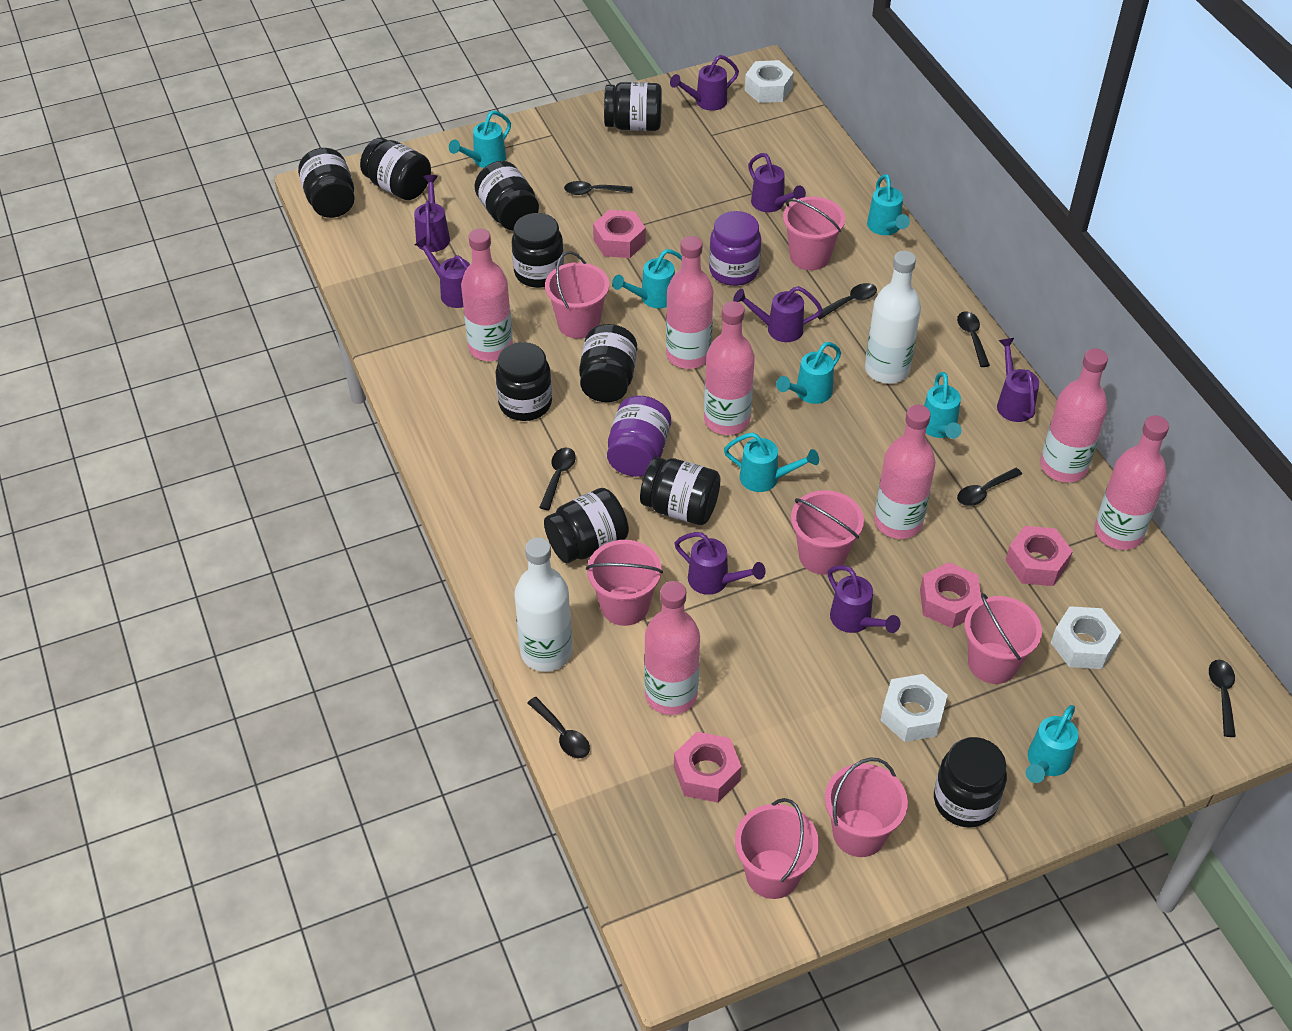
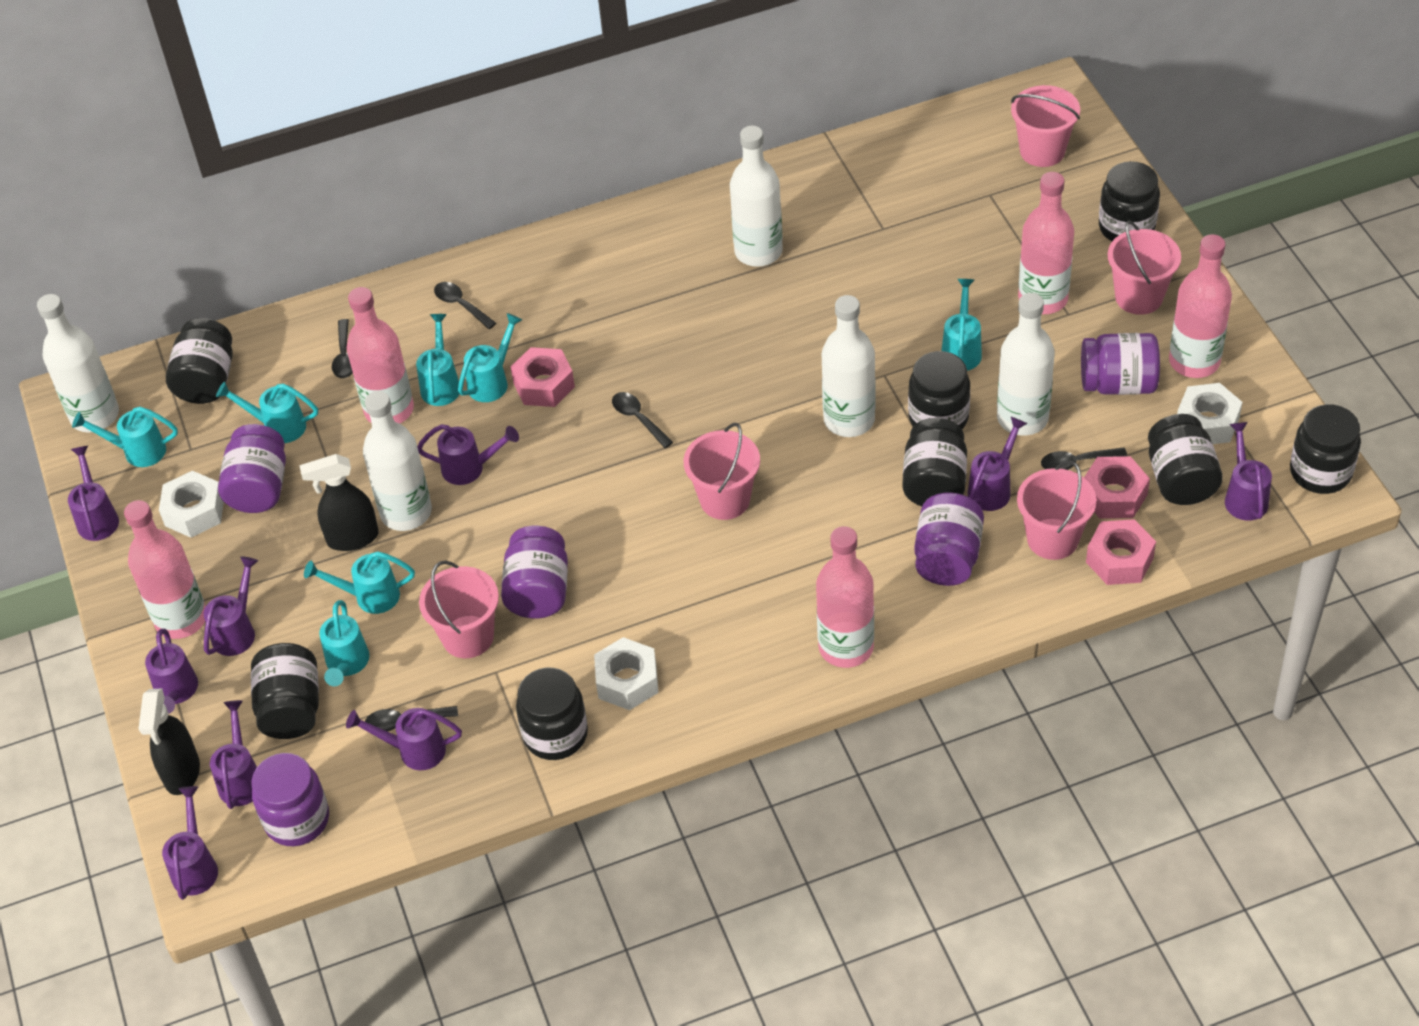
black jar: [298,148,355,218] [360,138,431,200] [475,161,539,230] [496,342,552,421] [512,213,564,288] [544,488,629,563] [579,324,637,402] [604,82,662,131] [640,457,720,525] [934,737,1007,828] = 10 -> [166,318,233,404] [251,643,319,739] [516,668,588,760] [902,418,967,506] [908,351,970,429] [1099,161,1160,241] [1148,414,1223,505] [1290,404,1361,494] = 8
black spoon: [527,697,590,758] [539,448,576,510] [564,181,632,195] [815,283,877,319] [957,311,990,367] [957,468,1022,506] [1209,660,1236,737] = 7 -> [332,319,353,378] [365,706,458,732] [434,282,496,329] [612,392,673,448] [1041,447,1127,470] = 5
black spray bottle: none = 0 -> [139,689,200,795] [299,454,379,551] = 2
pink bottle: [461,229,513,361] [644,581,700,715] [666,236,713,369] [704,301,755,435] [874,405,935,539] [1040,348,1108,483] [1095,415,1169,550] = 7 -> [124,500,206,639] [347,287,414,424] [816,526,874,668] [1018,172,1074,314] [1169,234,1232,378] = 5
pink bucket: [545,251,609,339] [586,540,663,626] [735,798,819,899] [783,197,845,270] [791,490,864,575] [825,757,908,857] [964,593,1042,684] = 7 -> [419,561,499,658] [684,423,760,520] [1011,85,1080,167] [1017,461,1096,560] [1108,221,1181,315] = 5
pink nut: [593,210,646,258] [674,732,742,803] [920,562,982,628] [1005,526,1073,586] = 4 -> [510,347,575,407] [1084,456,1150,519] [1086,519,1156,585] = 3
purple jar: [607,396,671,477] [709,211,761,286] = 2 -> [218,424,286,513] [251,753,329,846] [501,526,568,619] [914,492,984,586] [1081,333,1160,395] = 5
purple watering can: [414,175,450,252] [415,237,470,308] [670,55,739,111] [675,532,765,595] [733,286,823,342] [748,153,806,212] [828,565,900,633] [997,338,1039,422] = 8 -> [68,446,119,541] [145,629,198,714] [162,786,218,900] [204,556,258,656] [210,700,257,809] [346,708,462,770] [417,424,519,485] [968,417,1028,511] [1225,422,1272,521] = 9
white bottle: [514,537,572,672] [865,251,921,384] = 2 -> [37,294,119,433] [363,391,432,531] [730,126,783,267] [822,295,876,437] [997,293,1055,436] = 5

